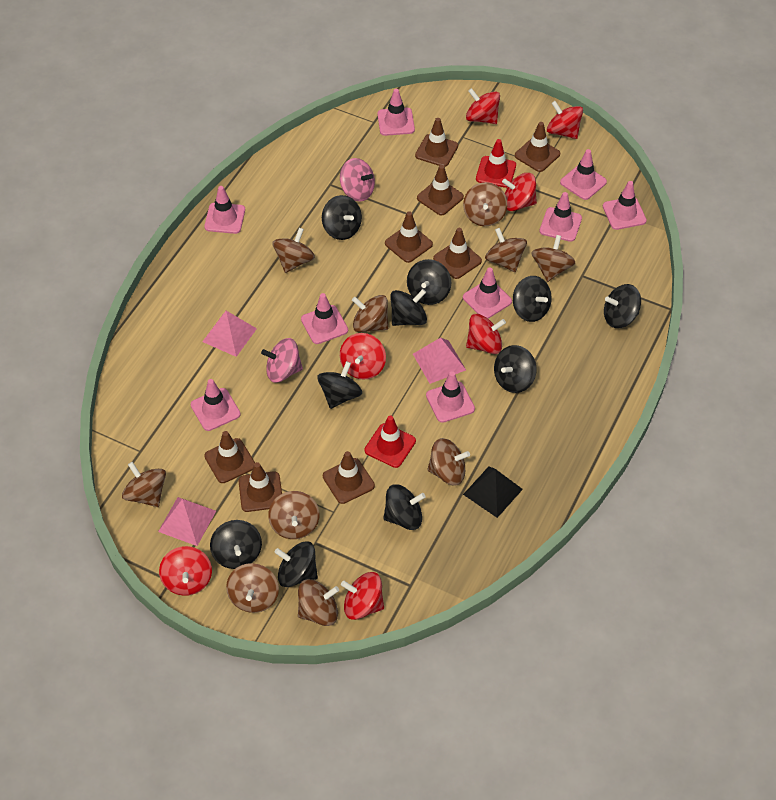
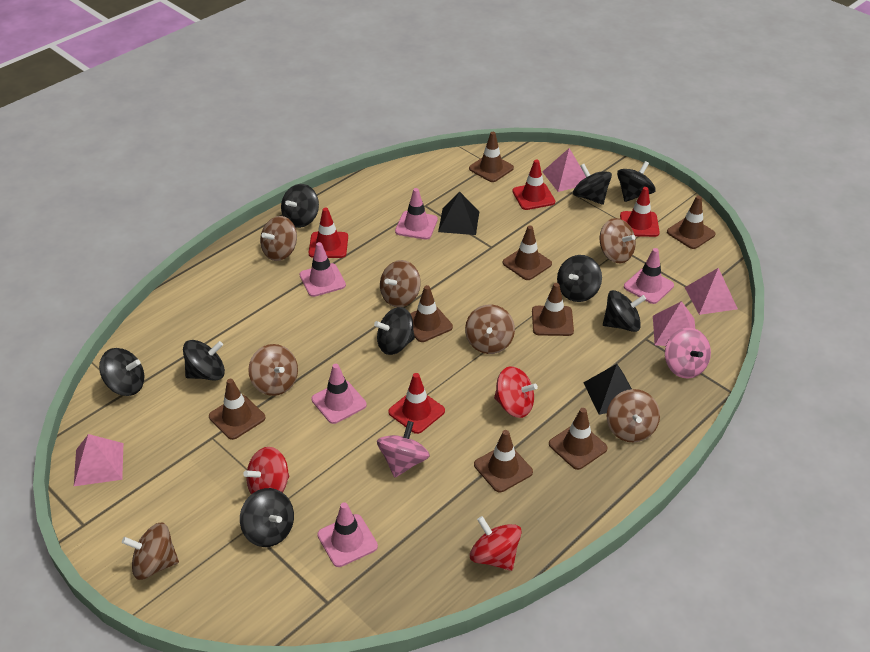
black pyramid: [463,466,523,518] = 1 -> [438,191,479,235] [583,364,632,415] = 2
black spinning top: [210,520,262,569] [275,541,318,587] [317,361,362,409] [322,195,362,240] [383,484,426,530] [390,289,427,326] [407,259,451,305] [494,345,537,393] [513,276,552,322] [604,284,641,328] = 10 -> [99,348,144,396] [183,340,225,381] [240,488,294,547] [281,184,319,228] [374,307,415,355] [557,255,602,302] [573,164,612,205] [603,290,646,332] [617,161,656,202] = 9
brown spinning top: [122,462,166,507] [226,563,279,613] [268,491,319,539] [272,228,315,273] [298,579,339,626] [352,295,388,332] [427,438,470,486] [463,182,507,226] [485,228,527,272] [531,235,575,282] = 10 -> [122,522,179,580] [248,344,298,396] [260,216,297,261] [380,260,421,307] [465,304,515,354] [600,218,636,263] [607,389,660,443] = 7
pink pyramid: [158,497,216,546] [202,311,257,357] [413,338,466,384] = 3 -> [74,434,123,486] [542,148,586,192] [653,301,695,346] [684,268,738,315] = 4
pink traffic cone: [191,379,241,431] [204,186,245,234] [301,293,348,344] [378,89,415,136] [426,371,475,423] [463,268,512,319] [539,192,582,242] [560,149,607,200] [603,181,647,230] = 9 -> [300,242,346,297] [312,364,367,424] [317,502,378,567] [395,188,438,240] [624,248,674,304] = 5
red spinning top: [159,546,212,596] [340,333,386,379] [341,572,384,620] [466,88,500,124] [466,314,506,354] [502,173,537,211] [547,101,583,139] = 7 -> [243,447,290,494] [470,516,522,571] [494,366,538,418] = 3
red traffic cone: [365,415,416,468] [476,139,516,188] = 2 -> [309,207,348,258] [388,373,445,434] [512,159,555,210] [620,187,660,237] = 4

